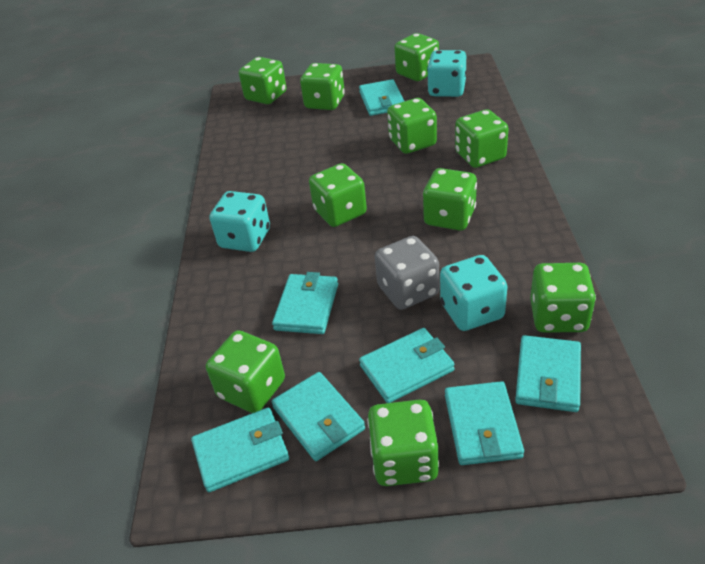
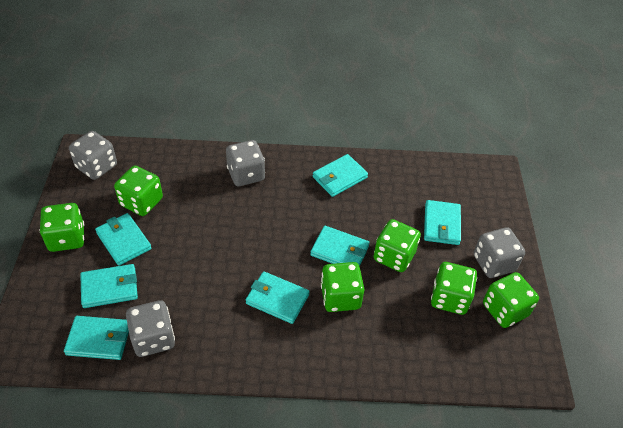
green dice: [206,330,285,413] [239,57,286,104] [300,63,345,110] [309,163,367,227] [367,399,439,486] [387,98,437,154] [394,33,439,81] [423,168,477,231] [455,109,508,168] [530,263,596,333] = 10 -> [40,203,84,252] [114,166,163,216] [321,262,364,312] [373,219,421,272] [431,262,477,315] [483,272,539,328] = 6
grey dice: [375,236,439,310] = 1 -> [69,131,117,180] [126,300,175,357] [226,140,265,187] [474,227,525,278] = 4
turquoise dice: [210,191,270,252] [427,50,466,97] [440,255,508,331] = 3 -> none = 0

